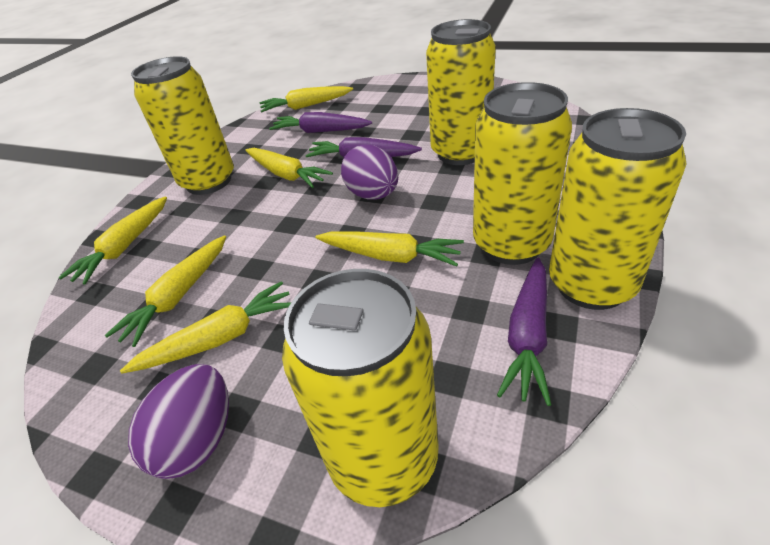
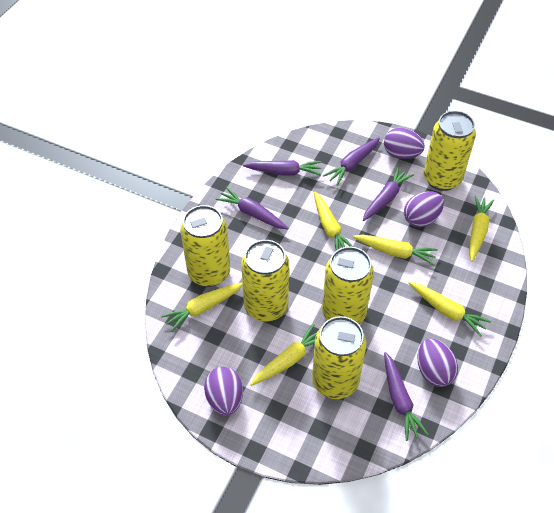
purple carrot: [269,112,372,133] [305,137,422,157] [497,257,552,406] = 3 -> [216,187,288,229] [243,160,322,176] [323,138,380,186] [363,166,414,221] [384,352,429,441] = 5
purple egg: [128,364,229,479] [341,145,398,199] = 2 -> [204,367,243,416] [384,128,425,159] [404,191,444,227] [418,338,458,387] = 4

